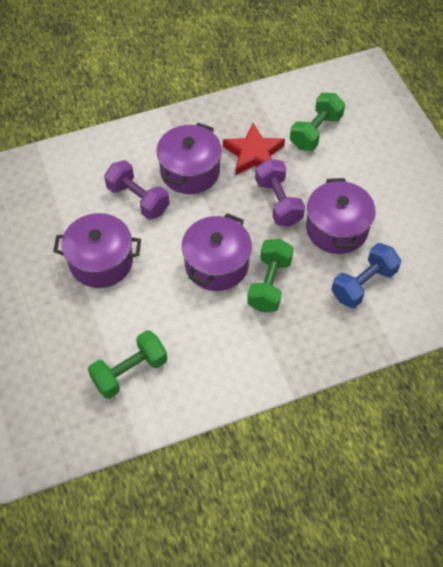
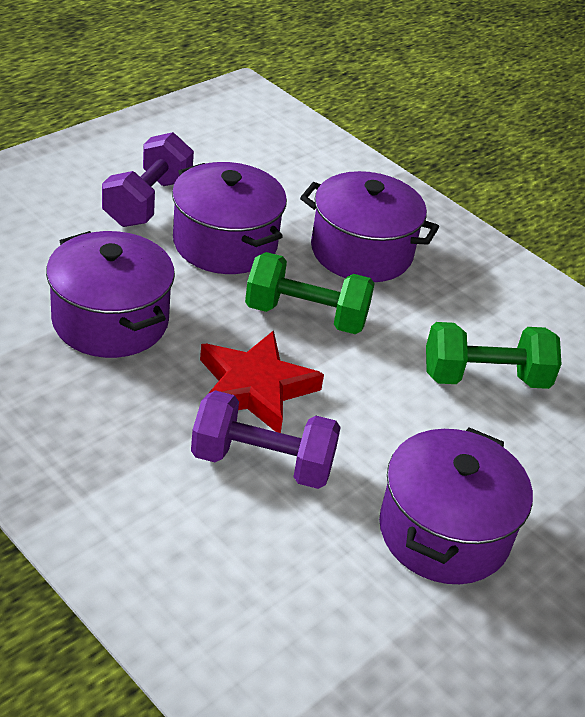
blue dumbbell: [331,243,401,308] = 1 -> none = 0
green dumbbell: [88,330,167,399] [247,239,294,312] [290,93,345,151] = 3 -> [245,252,375,334] [426,322,561,389] = 2

